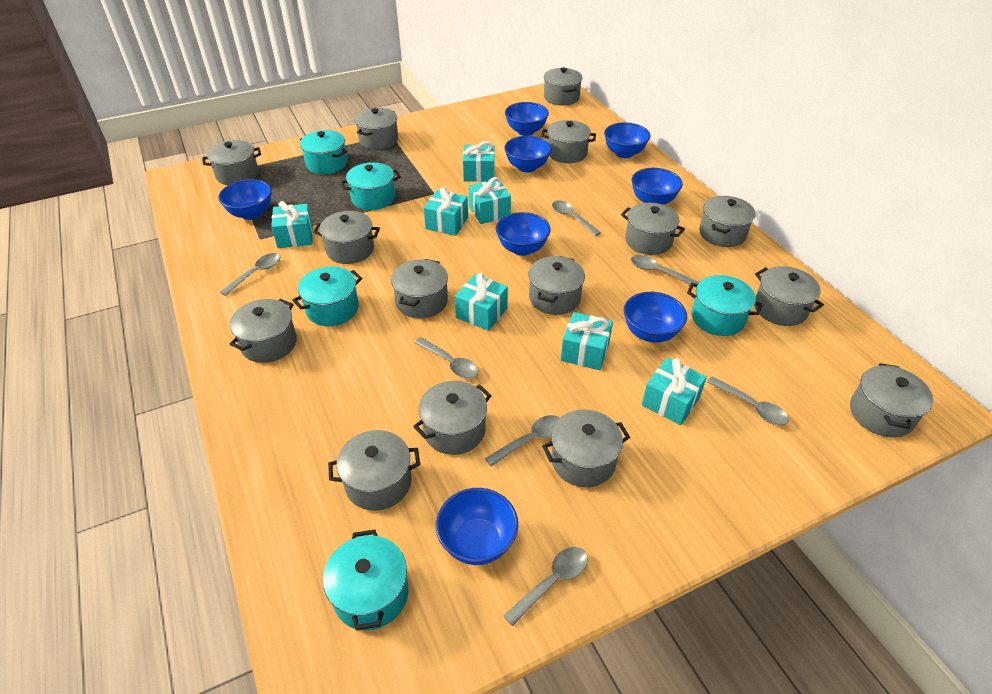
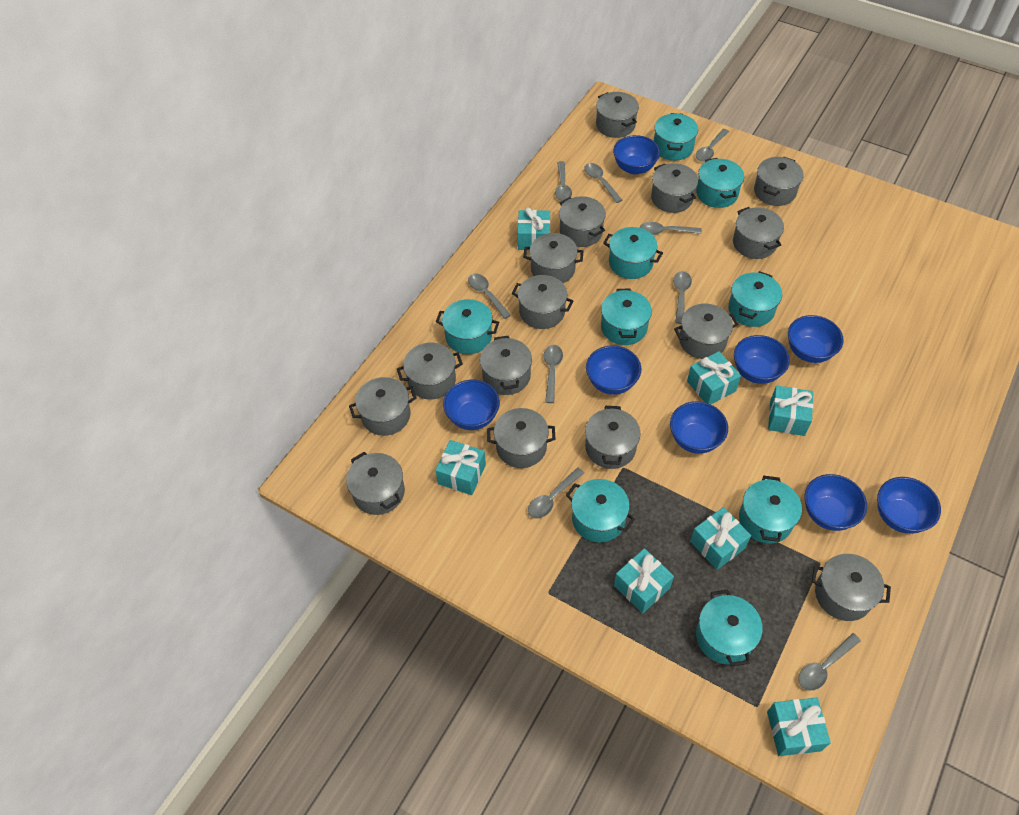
grey spoon: [220,253,280,296] [415,337,478,378] [485,415,560,467] [503,547,588,626] [552,201,601,236] [631,255,699,288] [707,377,789,425] = 7 -> [468,274,511,319] [528,468,584,519] [544,345,563,403] [555,161,572,201] [584,163,622,203] [640,222,702,235] [673,271,692,324] [696,129,729,162] [798,633,861,691] = 9
turquoise pot: [292,266,362,326] [300,130,347,174] [323,530,409,630] [340,162,401,210] [687,275,763,336] = 5 -> [436,299,499,354] [566,479,635,543] [601,289,652,345] [603,227,663,279] [654,113,698,161] [696,158,744,208] [696,590,763,666] [728,271,782,327] [739,476,802,544] = 9

